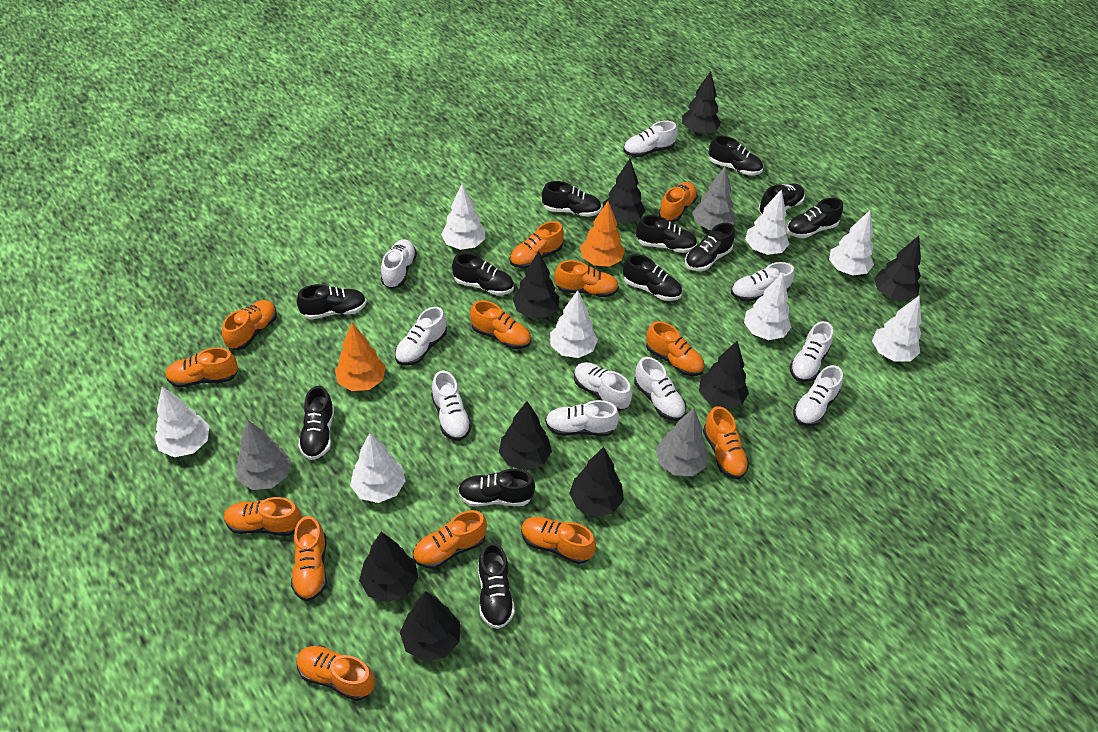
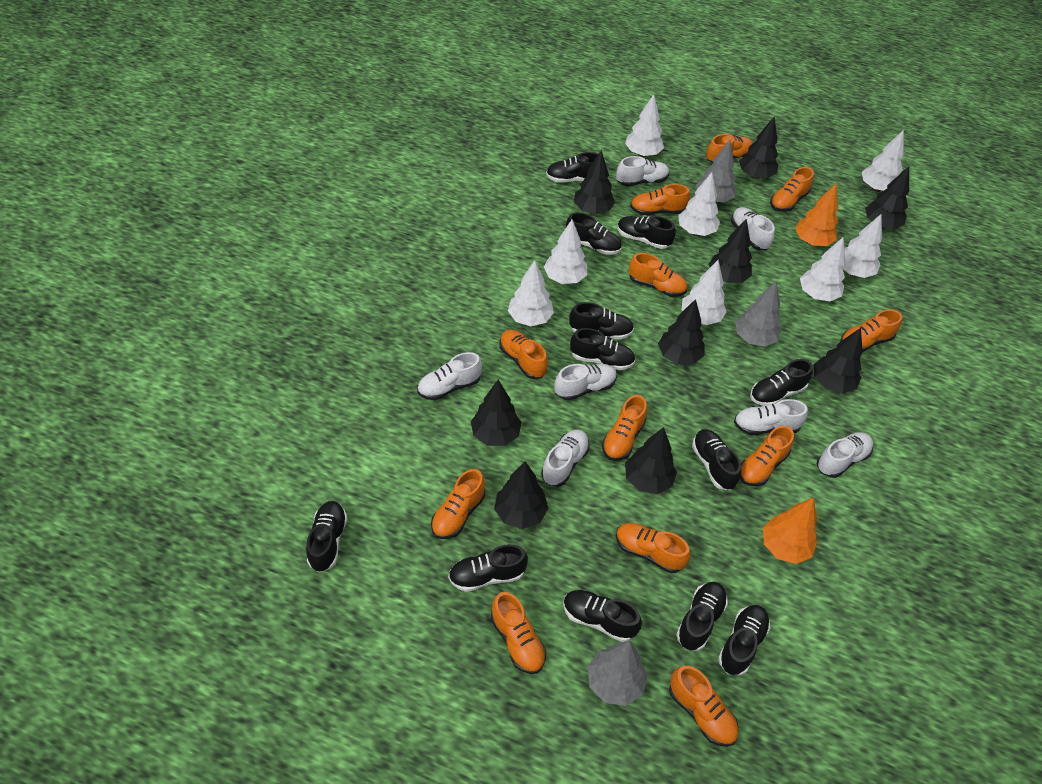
orange shoe: [165,347,238,388] [222,300,277,350] [224,497,302,536] [291,516,327,601] [296,646,375,701] [413,510,487,569] [470,300,531,349] [510,221,564,268] [521,517,596,564] [554,260,619,297] [646,321,704,376] [658,182,698,222] [703,406,749,479] = 13 -> [431,469,485,539] [491,592,546,674] [500,330,548,379] [602,395,647,461] [616,523,691,573] [629,253,687,297] [630,184,690,215] [669,666,739,747] [706,134,753,163] [740,426,794,486] [770,167,814,212] [840,309,902,352] = 12
white shoe: [381,239,417,289] [395,307,447,365] [431,371,472,441] [545,400,619,436] [574,362,632,411] [623,121,677,157] [634,357,686,421] [731,262,795,302] [789,321,833,382] [793,365,843,426] = 10 -> [417,352,482,400] [541,430,590,486] [554,364,617,401] [616,156,669,186] [731,207,775,250] [734,399,808,435] [817,432,873,478] = 7

